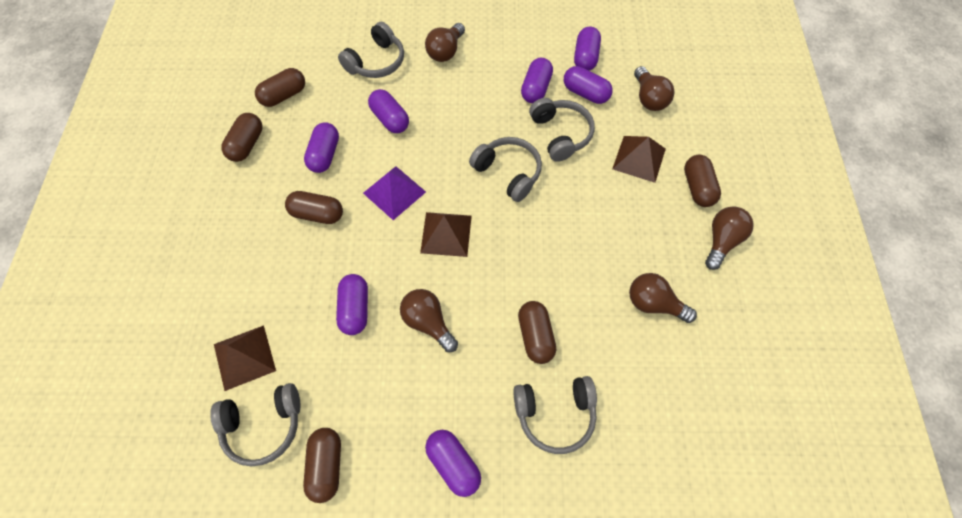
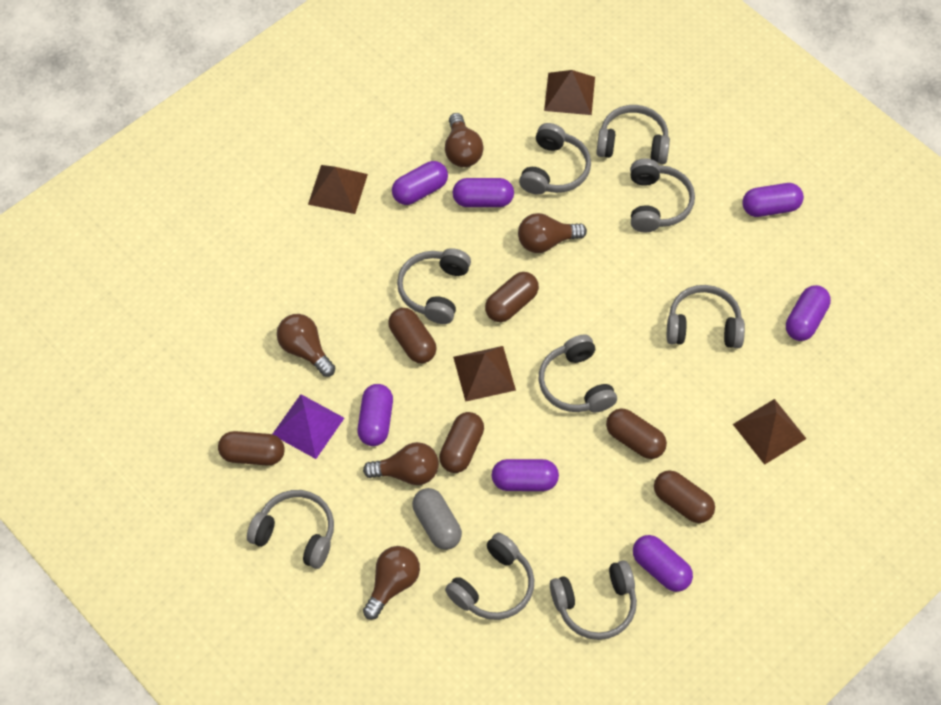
brown pyramid: [214,325,276,391] [420,212,472,257] [612,136,666,183] = 3 -> [308,165,368,214] [453,346,516,402] [544,70,595,115] [733,399,807,465] = 4
grey capsule: none = 0 -> [412,488,462,550] = 1
grey headphones: [210,383,301,467] [338,22,404,78] [469,137,542,202] [513,376,597,454] [529,98,595,162] = 5 -> [247,490,334,569] [397,248,471,324] [445,533,534,620] [519,123,591,195] [539,334,617,412] [550,560,637,640] [596,105,670,164] [630,159,695,232] [667,285,745,348] = 9

